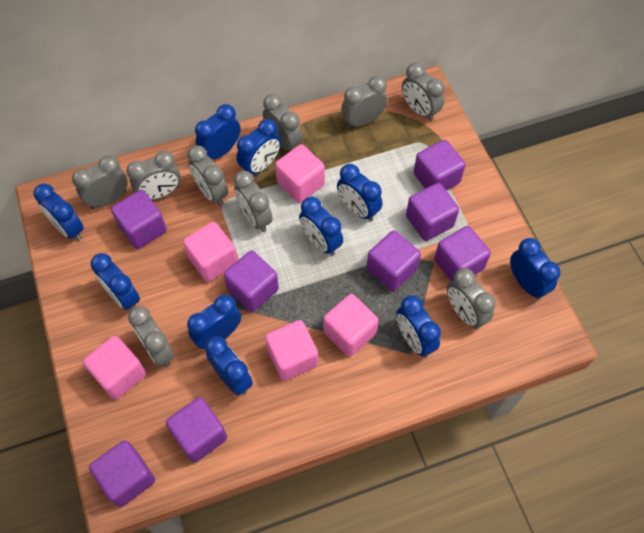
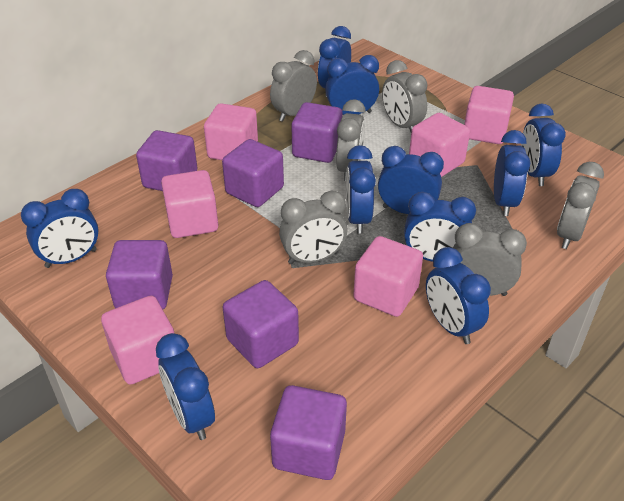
grey clock: [72,155,128,209] [126,151,181,200] [128,306,174,366] [187,145,228,206] [234,171,273,232] [263,94,303,151] [341,76,388,129] [402,63,445,121] [447,268,496,329] = 9 -> [270,50,317,122] [279,190,347,264] [336,99,366,181] [382,60,427,132] [453,223,527,296] [557,162,604,249] = 6
pink cube: [83,336,146,400] [183,222,238,282] [265,320,318,381] [275,145,325,203] [323,294,379,357] = 5 -> [101,296,175,385] [161,170,218,238] [204,103,258,160] [353,236,423,317] [409,113,470,177] [464,86,514,144] = 6
purple cube: [89,440,155,507] [111,190,167,249] [166,397,227,463] [224,250,279,312] [367,231,421,291] [406,183,459,241] [413,140,466,191] [434,226,491,281] = 8 -> [106,240,173,309] [136,130,197,191] [222,139,284,207] [223,280,299,368] [270,385,347,480] [291,102,343,163] = 6

